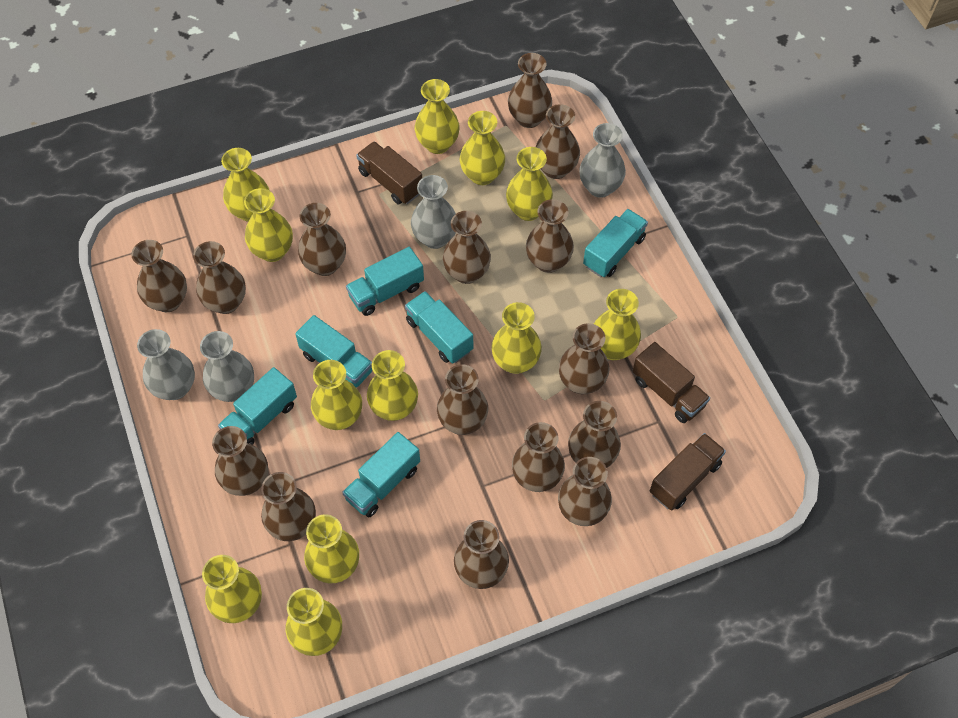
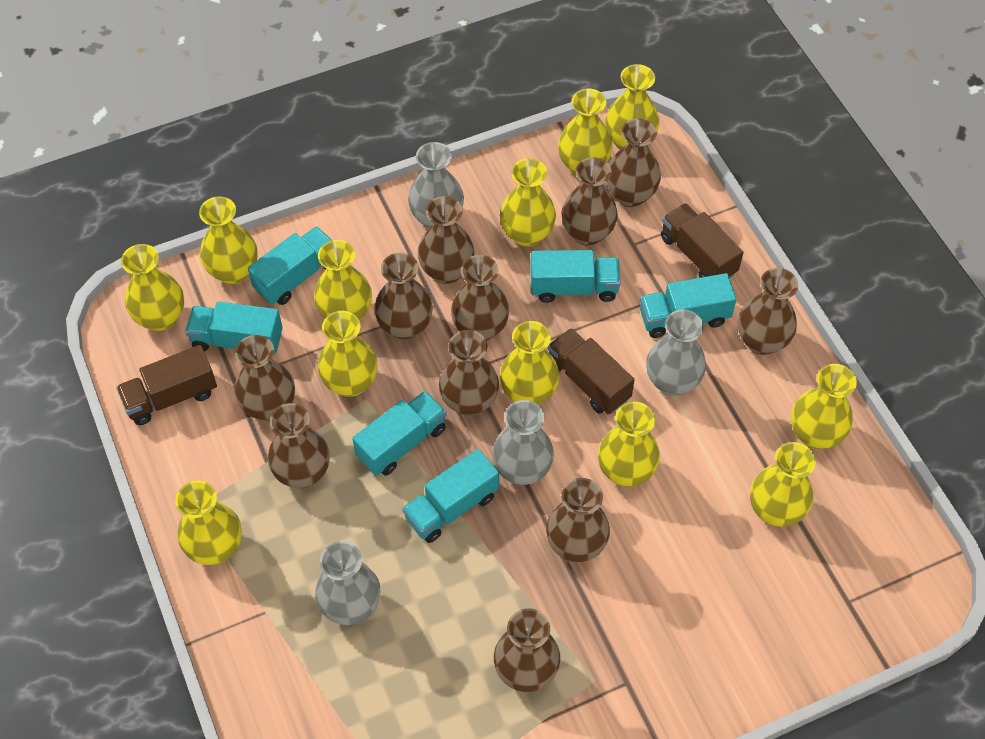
brown vase: [131,240,187,312] [193,241,246,314] [212,426,268,496] [261,472,316,541] [298,203,346,276] [437,364,488,435] [443,211,491,284] [454,520,509,589] [508,53,552,128] [512,422,565,492] [526,199,574,273] [535,104,580,179] [558,457,612,526] [559,323,610,394] [568,401,621,468] = 15 -> [234,335,295,421] [268,403,330,488] [374,253,433,340] [418,196,475,284] [439,330,499,416] [451,255,509,341] [494,608,560,692] [546,478,610,562] [561,157,618,246] [606,118,661,207] [738,268,798,355] = 11

